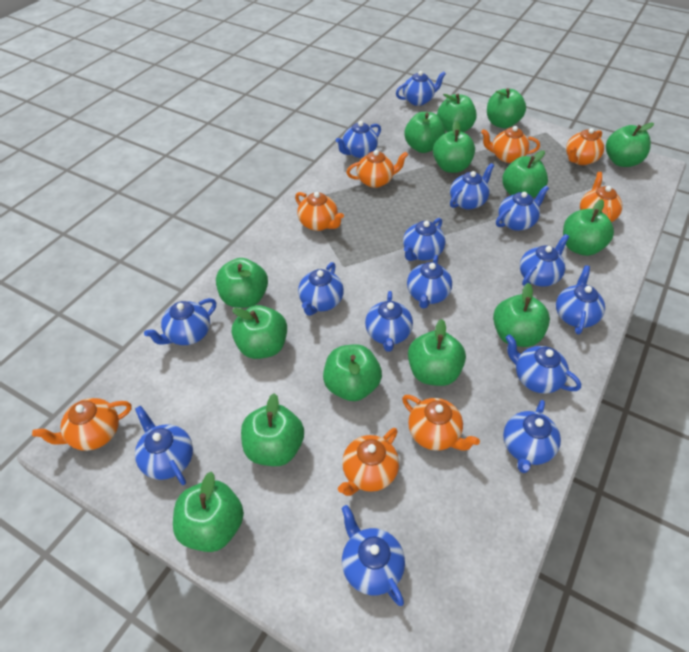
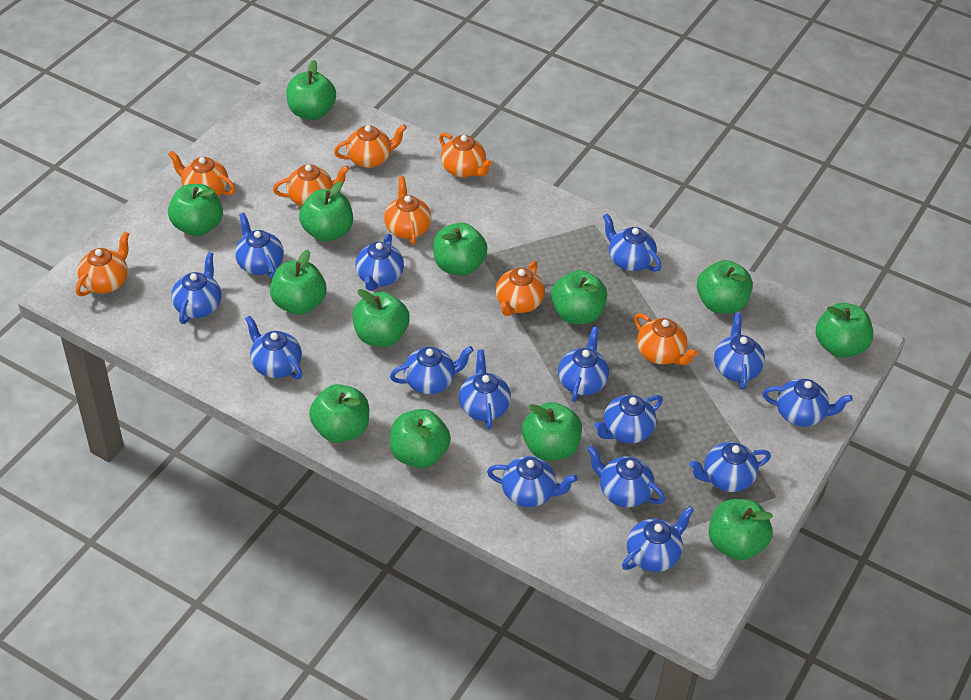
green apple: [173,471,244,552] [216,258,268,308] [232,305,287,359] [241,393,304,466] [323,344,382,401] [405,112,445,153] [408,319,466,386] [433,121,475,173] [437,94,477,132] [487,88,526,128] [493,283,550,347] [502,150,548,198] [563,199,614,256] [606,123,654,167] = 14 -> [168,184,223,236] [270,250,326,315] [286,60,336,120] [299,181,353,242] [309,384,369,443] [353,289,410,347] [390,409,451,468] [433,223,488,276] [522,402,582,461] [551,270,607,324] [697,260,753,314] [709,499,773,560] [816,303,873,358] = 13

